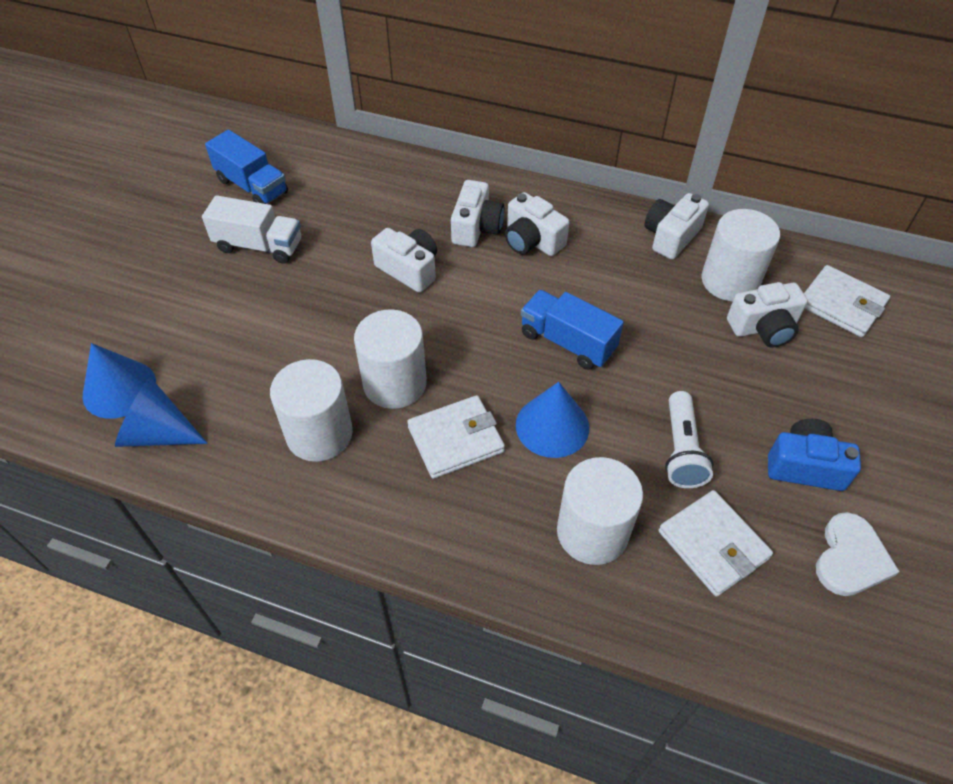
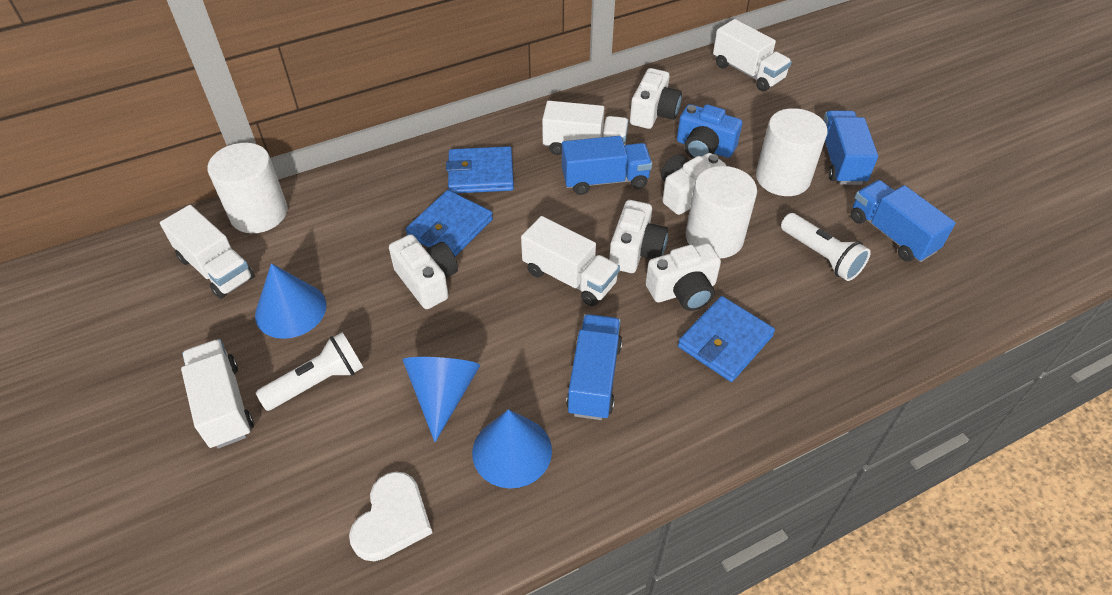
blue truck: [205,130,288,204] [521,290,624,370] = 2 -> [562,136,652,195] [566,314,622,420] [824,110,878,185] [851,180,956,262] = 4
blue wallet: none = 0 -> [406,190,493,257] [446,146,514,193] [678,296,775,382] = 3
white cylinder: [270,359,353,462] [354,309,427,409] [557,457,643,565] [701,209,780,302] = 4 -> [207,143,288,233] [686,166,757,258] [756,108,827,196] = 3
white flashlight: [665,391,713,488] = 1 -> [256,332,363,411] [781,213,871,281] = 2
white truck: [202,195,301,264] = 1 -> [160,205,255,299] [181,339,254,449] [521,216,620,306] [542,101,629,155] [713,19,792,92] = 5
white wallet: [407,395,505,479] [659,490,773,597] [804,265,890,338] = 3 -> none = 0

